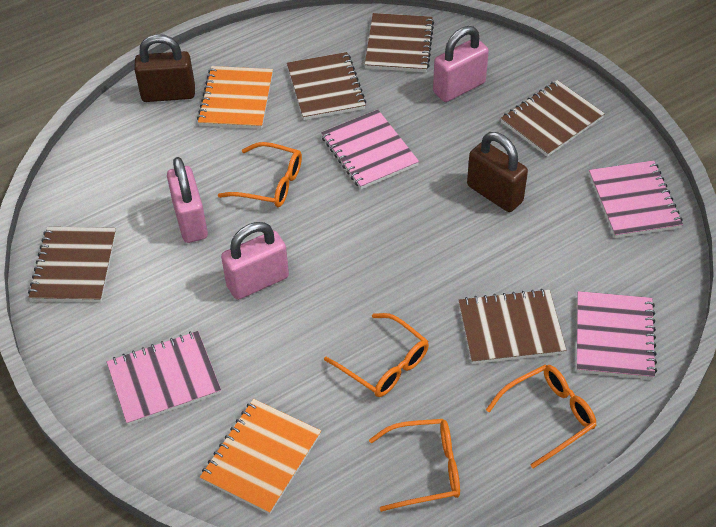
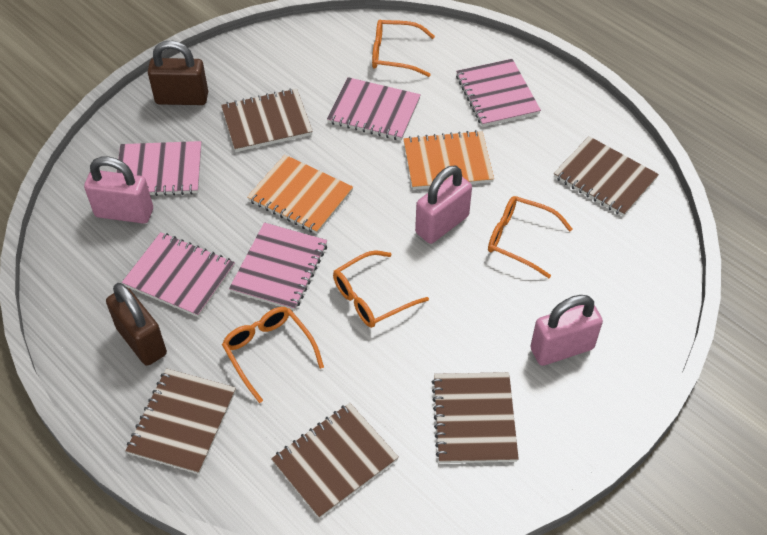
pink notebook: [107,331,221,425] [321,110,419,189] [577,291,657,379] [589,160,683,238] = 4 -> [117,141,202,196] [122,232,235,317] [229,222,327,311] [327,77,421,140] [456,59,541,127] = 5

